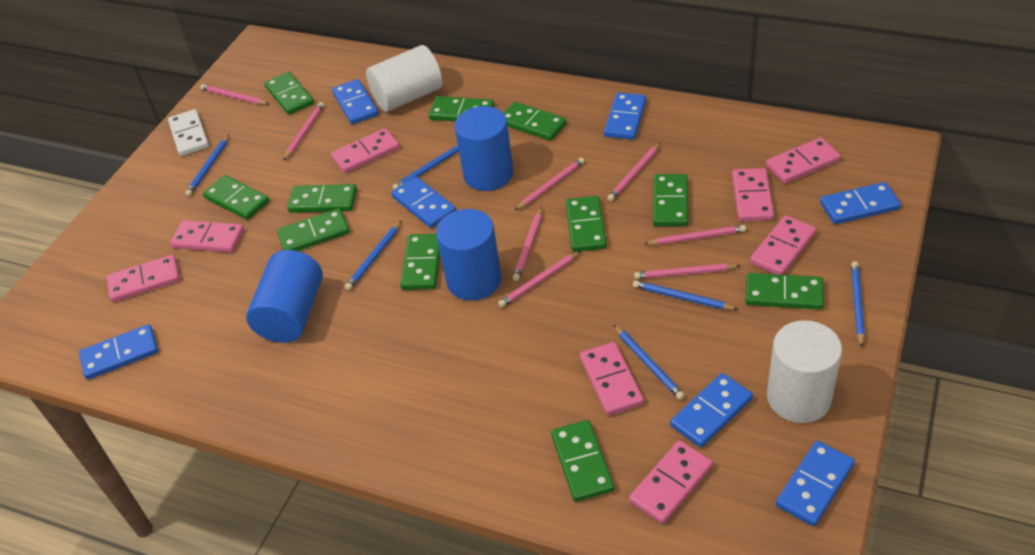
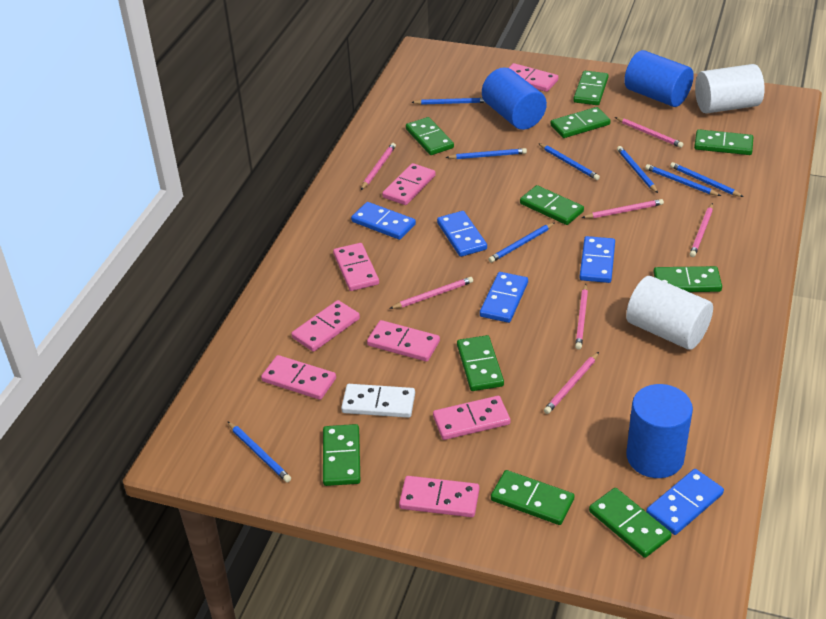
blue domino: [79,324,158,380] [332,79,379,124] [391,177,456,228] [604,93,646,140] [670,373,753,448] [776,441,855,526] [820,182,901,224] = 7 -> [351,202,416,240] [437,211,487,257] [480,272,528,323] [579,236,615,283] [646,469,724,535] = 5
blue pencil: [185,135,229,196] [345,221,401,290] [392,145,459,189] [614,325,685,400] [633,280,739,310] [851,261,865,348] = 6 -> [227,421,291,482] [411,98,486,105] [446,148,527,159] [488,223,555,263] [538,143,600,180] [617,146,658,193] [645,164,721,196] [670,162,744,197] = 8
green domino: [203,175,269,220] [264,72,314,115] [277,208,350,251] [287,184,357,213] [400,234,440,290] [429,96,494,122] [504,102,566,141] [551,420,614,502] [566,196,607,252] [653,174,688,226] [745,273,824,310] = 11 -> [323,424,360,486] [406,117,454,155] [457,335,504,391] [491,470,575,525] [520,185,584,225] [551,107,611,138] [573,71,609,105] [589,488,672,558] [653,266,722,292] [694,129,753,155] = 10
pink pencil: [200,84,269,105] [283,102,324,161] [498,251,581,307] [513,207,542,281] [515,158,584,210] [607,143,660,201] [634,263,740,279] [644,225,746,245] = 8 -> [361,143,396,190] [389,277,473,309] [544,352,599,414] [575,284,588,350] [582,199,664,218] [615,117,684,148] [690,203,713,257] = 7

